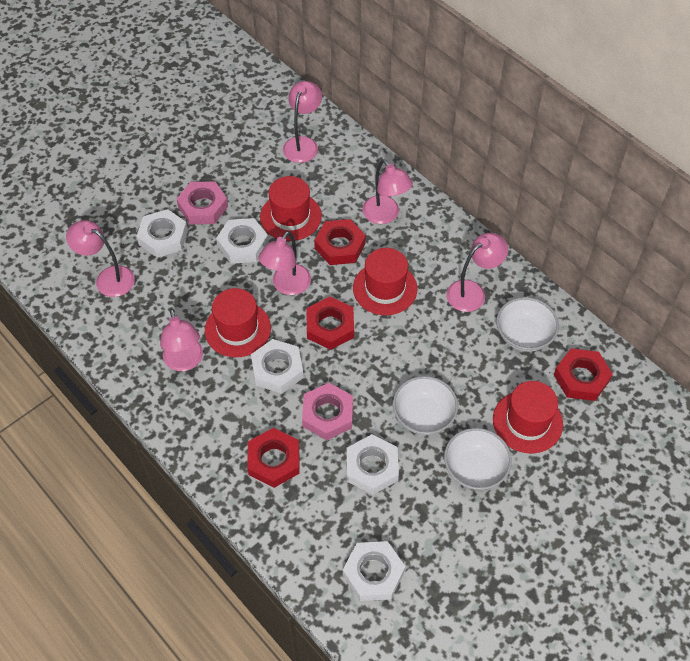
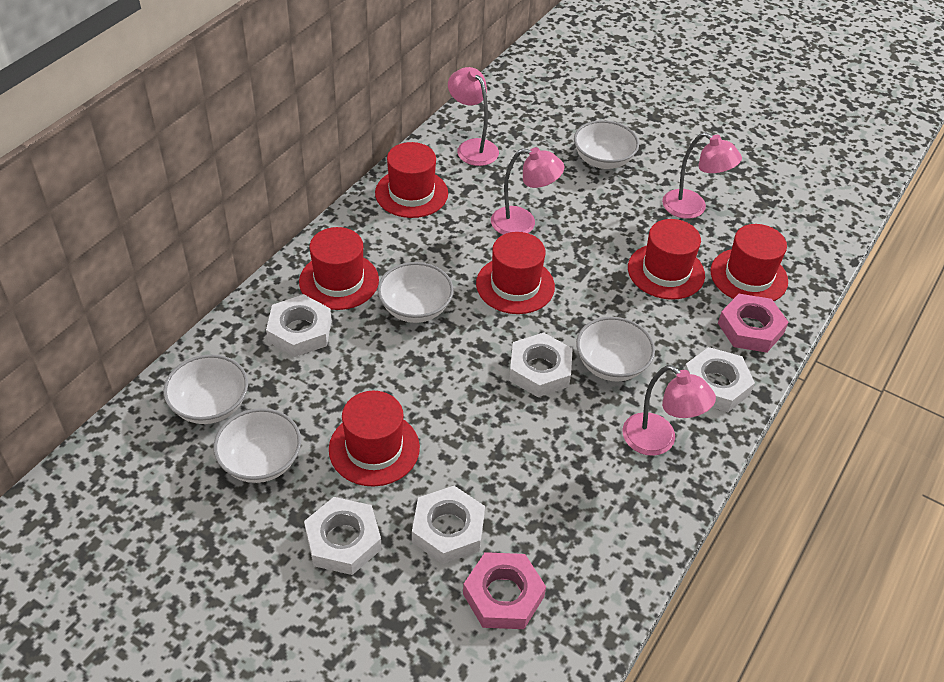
pink lamp: [66,220,135,297] [160,309,203,371] [259,231,311,295] [283,81,322,163] [362,159,413,224] [446,233,508,312] = 6 -> [448,67,499,166] [491,147,564,235] [623,365,716,456] [662,132,742,219] = 4
red hat: [205,288,271,357] [260,176,322,241] [353,248,417,315] [493,381,563,453] = 4 -> [299,227,379,310] [329,391,420,487] [375,142,448,218] [476,232,555,314] [628,219,705,300] [711,224,788,301] = 6
red nut: [247,428,300,488] [307,296,354,350] [314,219,366,265] [554,348,613,401] = 4 -> none = 0
white bowl: [393,376,458,435] [444,428,512,490] [496,297,559,352] = 3 -> [163,354,248,424] [214,408,301,483] [378,262,454,323] [574,120,639,169] [576,317,655,381] = 5

